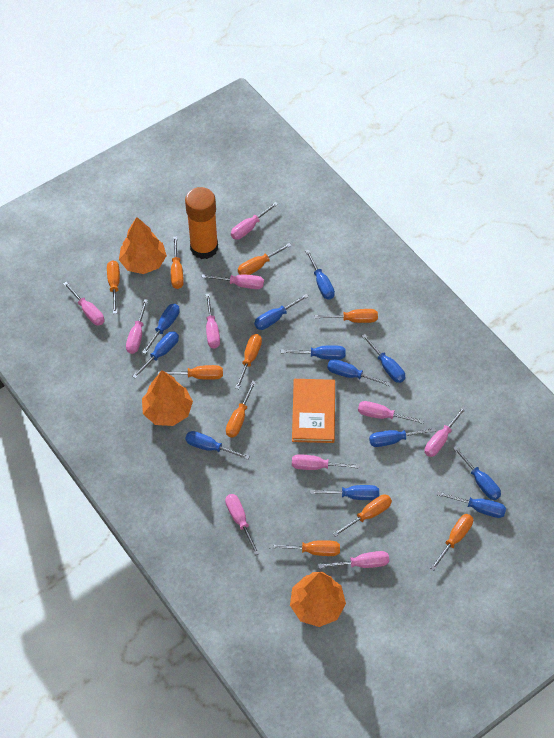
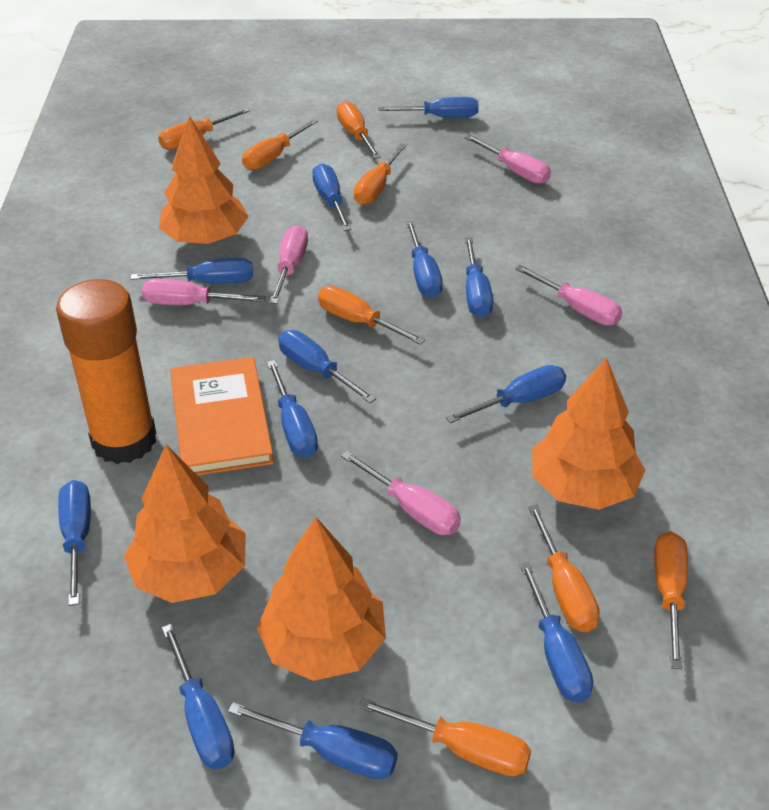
orange screwdriver: [107,260,120,314] [158,365,223,380] [171,237,184,289] [226,381,256,437] [235,334,262,389] [238,243,292,275] [269,540,340,556] [314,309,378,323] [333,494,392,537] [431,514,473,570] = 10 -> [158,108,250,150] [242,119,318,170] [318,286,425,345] [337,101,381,159] [354,143,406,205] [358,698,531,776] [528,504,600,632] [654,531,688,669] = 8
orange tree: [119,217,167,274] [142,370,193,426] [290,572,346,627] = 3 -> [124,444,246,603] [159,116,249,244] [257,517,386,681] [532,357,645,510] = 4
pink screwdriver: [63,282,104,325] [126,299,148,354] [202,274,264,289] [205,294,220,349] [225,494,260,555] [231,202,278,240] [292,454,360,470] [318,551,389,568] [358,401,424,424] [424,406,466,457] = 10 -> [142,279,266,305] [269,225,308,304] [341,451,461,535] [465,135,551,184] [515,265,622,326] = 5

